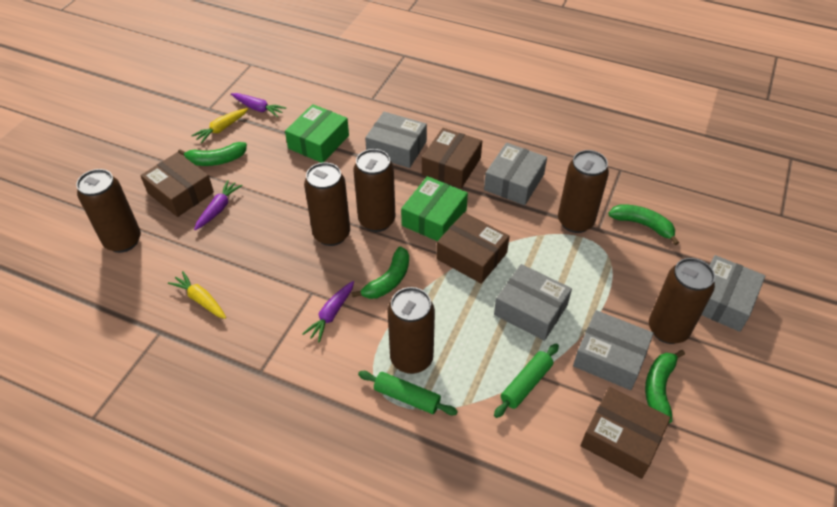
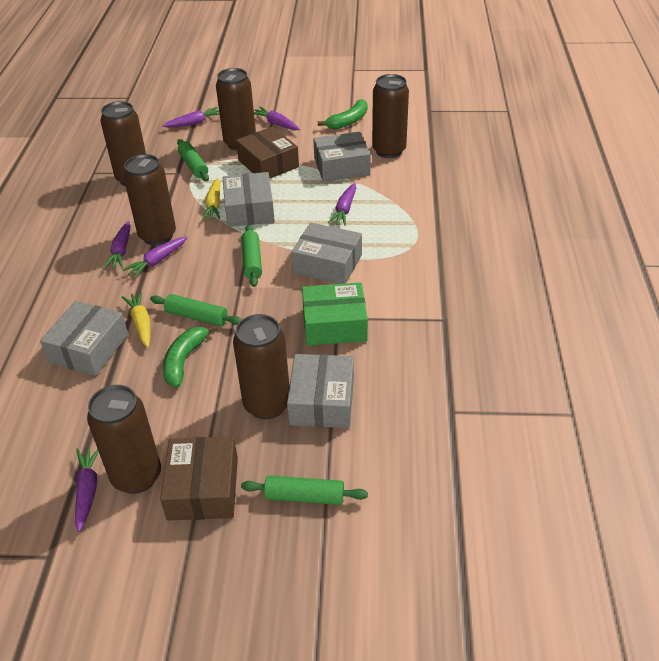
brown box: [140,152,214,217] [422,128,482,188] [436,212,510,284] [581,387,671,479] = 4 -> [160,436,238,520] [236,127,299,179] = 2
green banana: [178,142,247,166] [352,246,409,299] [608,204,679,245] [645,350,685,424] = 4 -> [163,324,217,388] [318,99,367,129] = 2
green box: [285,104,349,163] [401,176,468,241] = 2 -> [302,282,368,346] = 1
green rolling pin: [358,371,458,415] [494,343,559,418] = 2 -> [150,294,242,326] [177,139,209,181] [241,225,262,287] [241,475,368,505] = 4
purple carrot: [194,180,243,230] [231,93,286,117] [302,281,354,343] = 3 -> [75,447,99,532] [103,221,131,269] [122,236,187,278] [162,107,220,127] [254,107,300,130] [328,183,356,226] = 6

